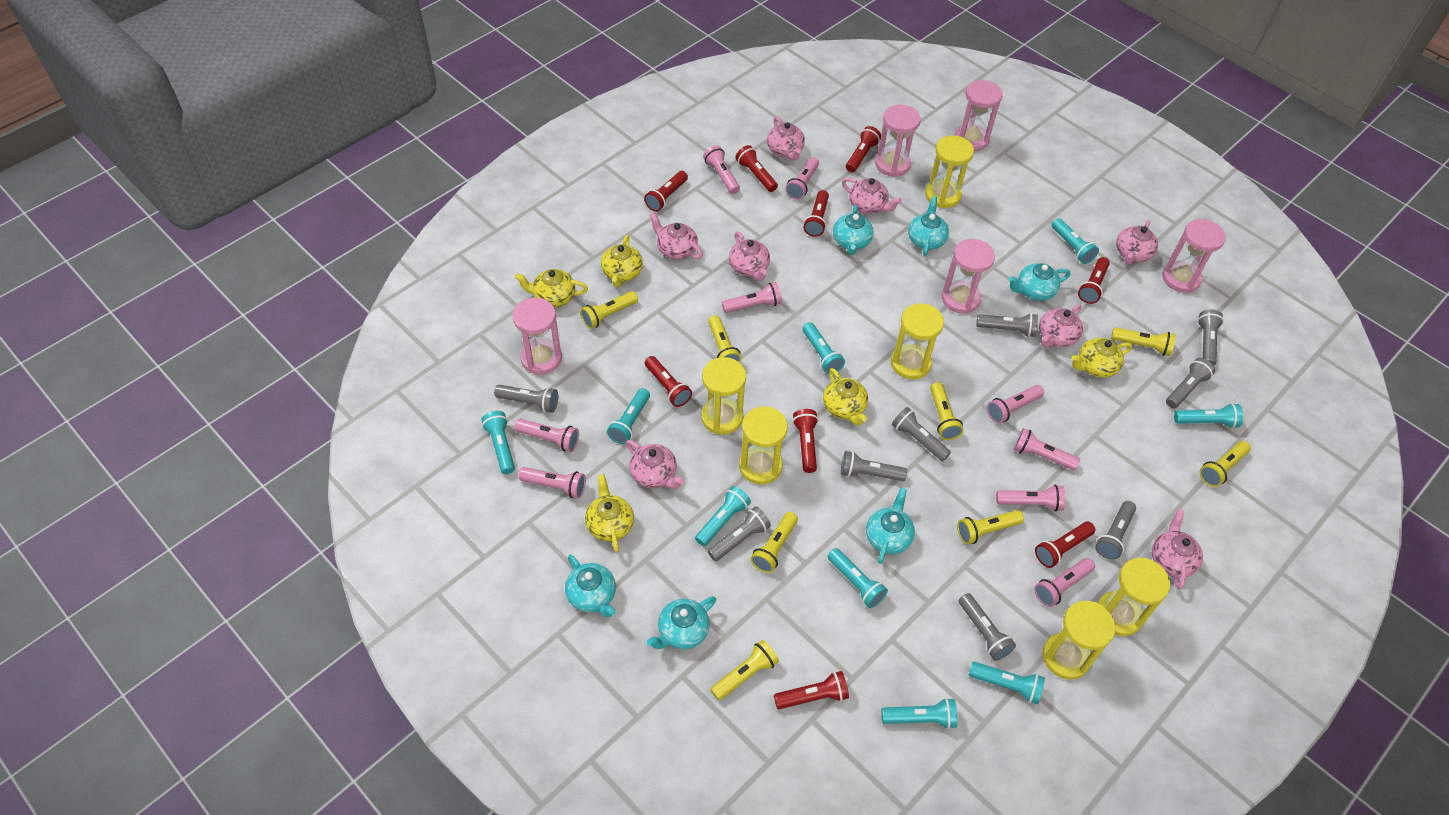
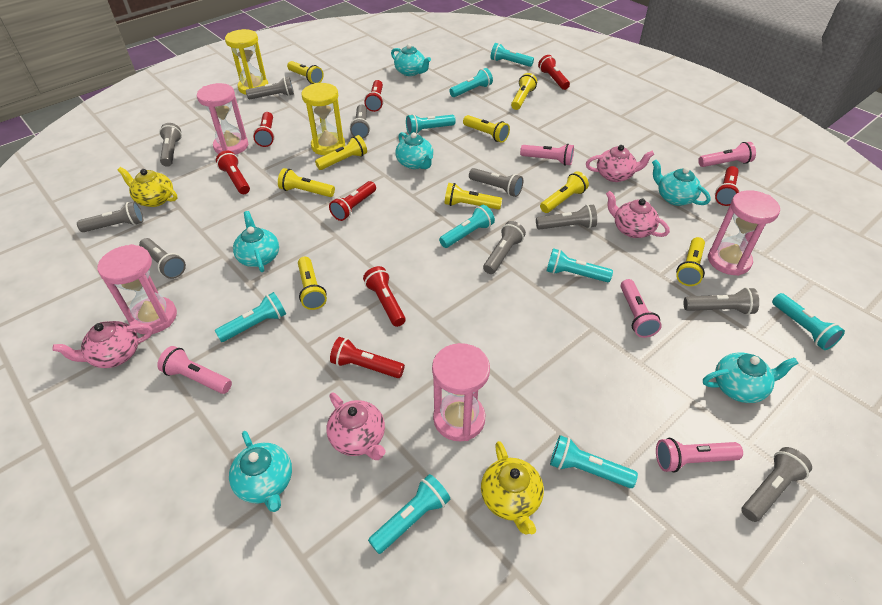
grey flashlight: [494,385,558,413] [708,506,771,561] [841,451,907,481] [892,407,951,461] [959,593,1016,661] [976,313,1038,337] [1095,501,1136,559] [1166,358,1215,408] [1198,309,1224,365] = 9 -> [77,201,143,232] [139,238,186,279] [159,123,182,167] [246,77,294,99] [350,104,370,139] [469,168,523,197] [483,221,526,274] [536,204,597,230] [684,287,759,315] [742,447,812,522] = 10
pink flashlight: [514,419,579,452] [518,467,586,498] [703,145,740,194] [722,282,782,313] [785,157,819,200] [987,385,1044,423] [996,485,1065,511] [1013,428,1080,470] [1034,558,1095,607] = 9 -> [157,346,232,394] [520,144,574,166] [620,279,662,338] [656,438,743,473] [698,142,756,167] = 5
pink hourglass: [513,297,562,375] [875,105,921,177] [942,239,995,314] [955,80,1002,151] [1162,219,1226,293] = 5 -> [97,244,177,335] [197,83,248,155] [432,343,490,441] [708,190,780,276] = 4
pink teapot: [626,440,684,489] [649,213,703,260] [729,231,770,281] [767,116,805,161] [842,178,902,214] [1039,304,1083,348] [1116,220,1158,265] [1152,509,1203,589] = 8 -> [52,321,153,368] [326,392,386,460] [586,145,654,182] [606,191,670,238] = 4
red flashlight: [644,171,688,212] [645,356,692,407] [735,145,778,192] [774,671,849,709] [793,409,818,473] [804,190,829,237] [846,126,881,172] [1035,522,1095,568] [1078,257,1110,304] = 9 -> [216,151,250,194] [253,112,275,147] [329,181,376,221] [330,337,405,378] [363,266,406,327] [364,80,384,112] [538,55,570,90] [715,166,740,206] = 8
yellow flashlight: [580,291,638,329] [708,316,742,363] [710,640,779,701] [751,512,798,573] [930,382,964,440] [957,510,1024,544] [1111,327,1176,356] [1199,441,1251,487] = 8 -> [278,168,335,197] [287,61,324,84] [298,257,327,310] [315,135,367,170] [445,183,502,210] [463,115,510,143] [511,73,537,110] [540,171,589,213] [676,237,705,286] = 9
yellow hourglass: [701,357,746,435] [739,406,788,484] [891,303,944,380] [925,135,974,208] [1043,601,1116,680] [1098,558,1170,636] = 6 -> [225,29,268,95] [301,83,345,155] = 2
yellow teapot: [515,269,588,307] [585,474,634,552] [601,235,643,287] [823,368,868,426] [1072,338,1133,378] = 5 -> [118,167,177,207] [481,441,544,535] = 2

